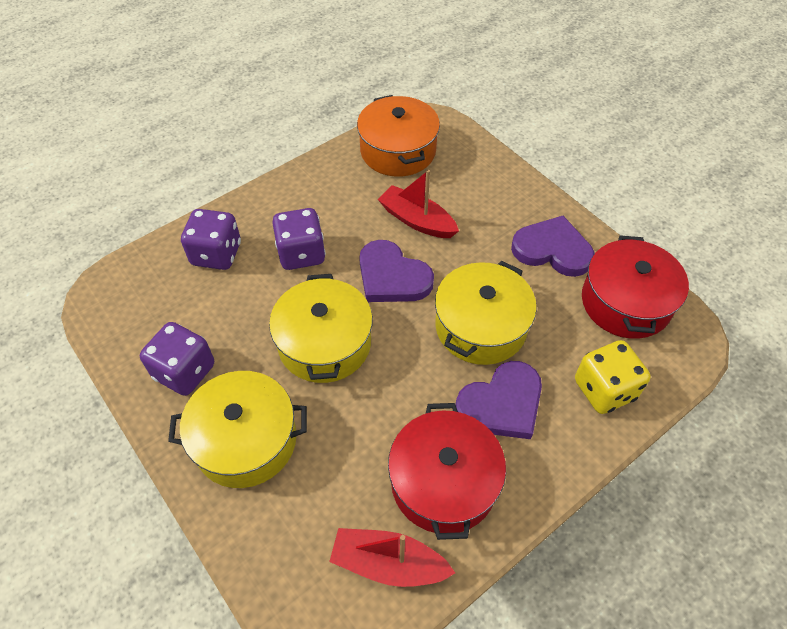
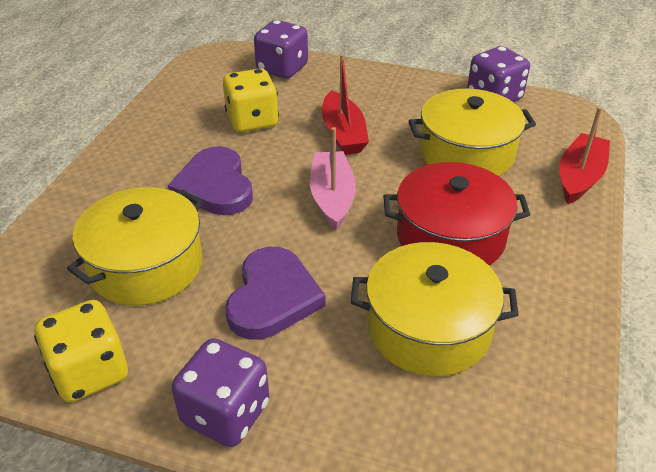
orange pot: [357,95,440,177] = 1 -> none = 0
pink boat: none = 0 -> [310,127,356,230] = 1
purple heart: [359,240,434,302] [455,361,542,439] [511,216,594,277] = 3 -> [168,146,253,215] [225,247,326,340] = 2
red pot: [388,403,506,540] [582,235,689,339] = 2 -> [383,162,530,266] = 1
yellow dice: [575,340,651,414] = 1 -> [34,300,128,402] [223,69,279,132] = 2

